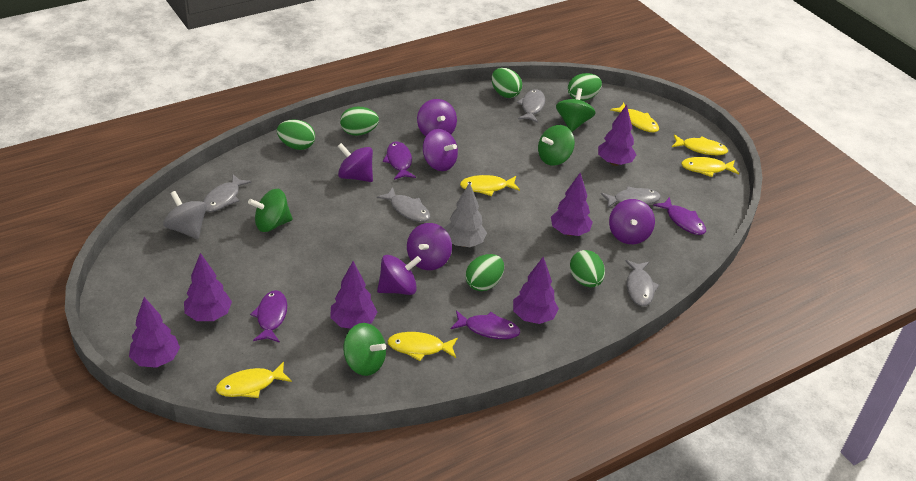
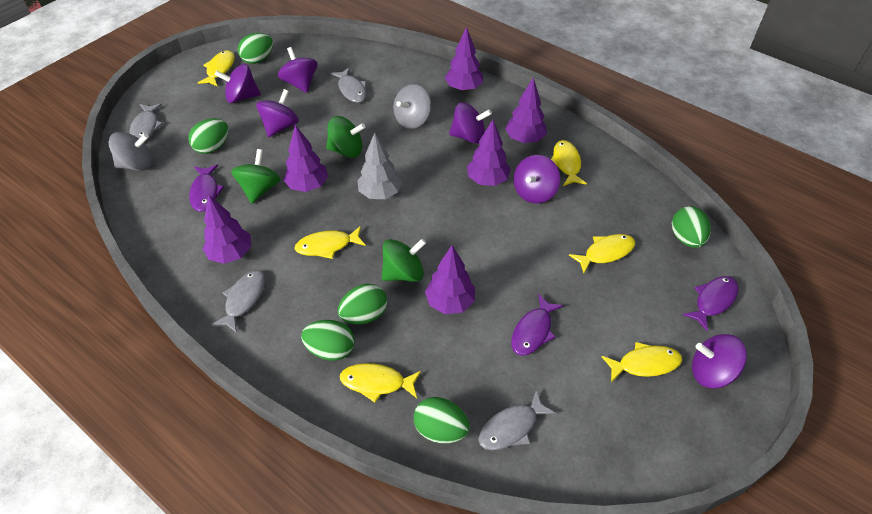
green spinning top: [248,189,293,232] [343,323,386,376] [538,125,575,166] [556,88,596,132] = 4 -> [231,149,280,203] [326,116,365,158] [382,239,426,282] = 3
grey fish: [203,174,251,212] [377,187,430,222] [517,89,545,123] [601,186,661,208] [626,260,660,306] = 5 -> [129,103,163,140] [211,270,265,333] [330,67,366,103] [478,390,556,451] = 4
grey spinning top: [163,191,207,239] = 1 -> [109,132,153,171] [393,84,431,129] = 2
purple fish: [250,290,287,343] [383,141,416,180] [451,310,520,339] [653,197,706,235] = 4 -> [189,164,224,212] [511,294,563,356] [682,276,739,331] = 3

